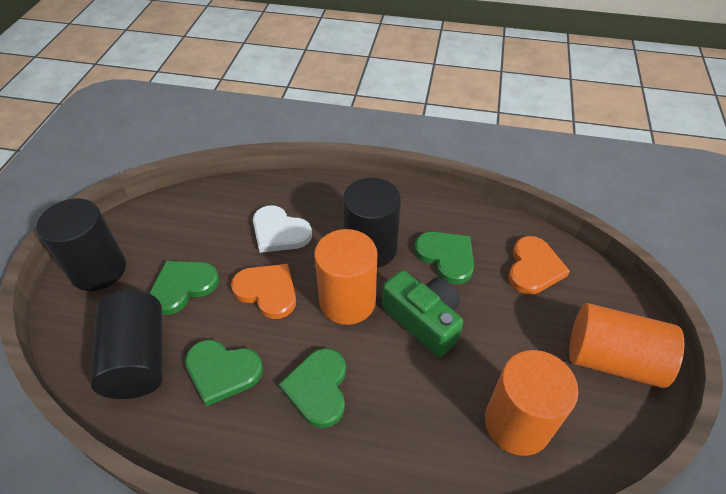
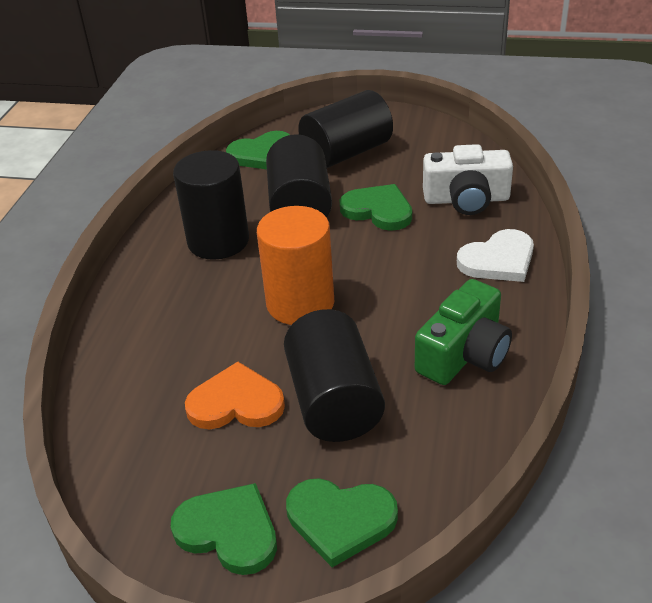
black cylinder: [36,198,126,291] [90,290,163,399] [343,178,401,268] = 3 -> [173,150,249,260] [266,134,332,217] [284,309,385,442] [298,90,393,168] = 4
orange cylinder: [314,229,378,325] [485,350,579,456] [569,303,684,388] = 3 -> [257,206,335,325] = 1
orange heart: [231,264,296,319] [508,236,570,294] = 2 -> [185,362,285,429] = 1
white camera: none = 0 -> [423,144,513,215] = 1

